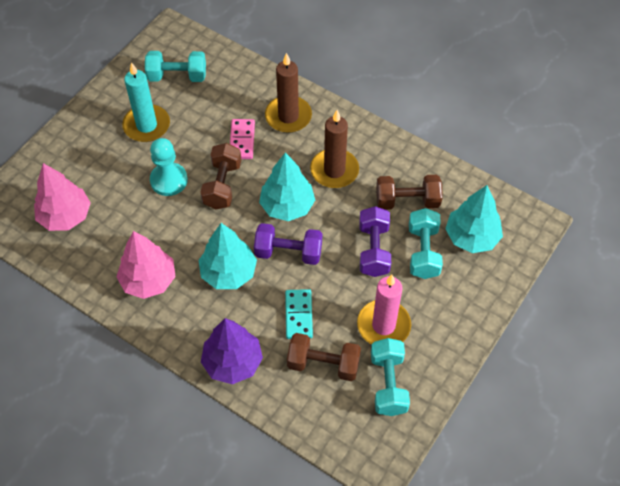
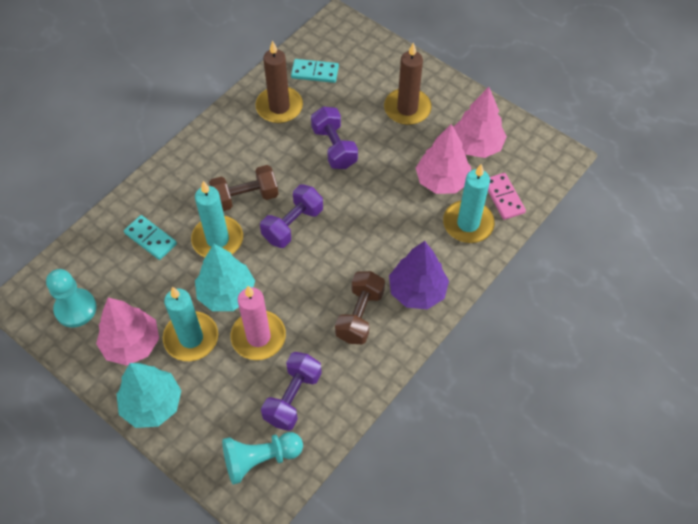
brown dumbbell: [200,143,241,209] [287,333,361,381] [376,175,443,210] = 3 -> [209,165,278,211] [335,271,385,344] = 2
pink tree: [34,163,91,231] [116,231,175,299] = 2 -> [96,298,159,365] [416,124,471,194] [453,87,507,158] = 3
purple dumbbell: [254,223,322,265] [359,206,391,277] = 2 -> [260,184,323,248] [261,352,322,431] [311,107,358,169] = 3
turquoise candle: [122,62,170,142] = 1 -> [163,287,218,361] [191,181,243,257] [443,164,495,243] = 3
turquoise domino: [285,289,313,339] = 1 -> [124,215,177,260] [291,59,339,83] = 2
turquoise dumbbell: [145,51,206,82] [371,338,410,416] [409,208,443,279] = 3 -> none = 0
turquoise pawn: [150,138,188,196] = 1 -> [46,269,97,327] [222,432,303,485] = 2
turquoise tree: [199,223,257,289] [259,152,315,221] [445,185,503,253] = 3 -> [117,363,181,428] [195,244,255,311] = 2

